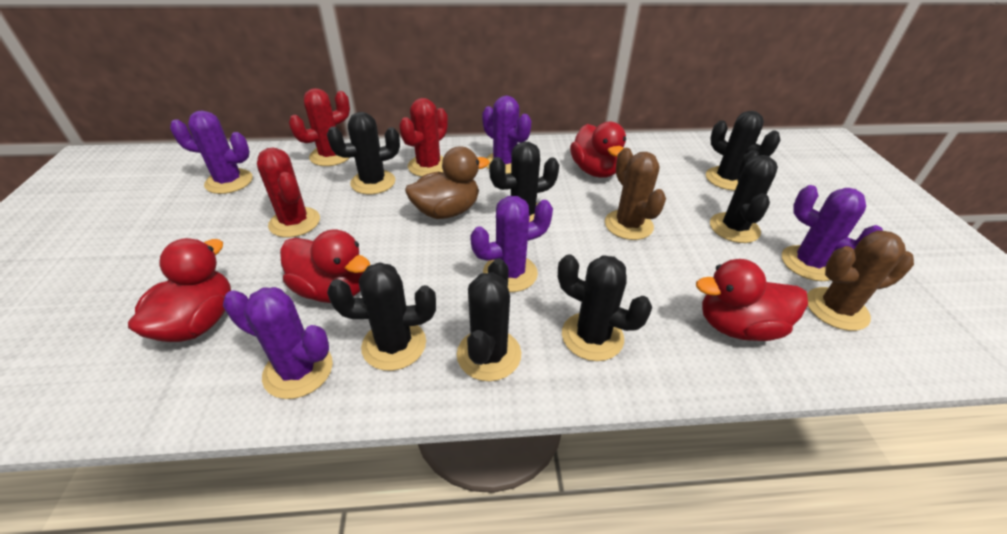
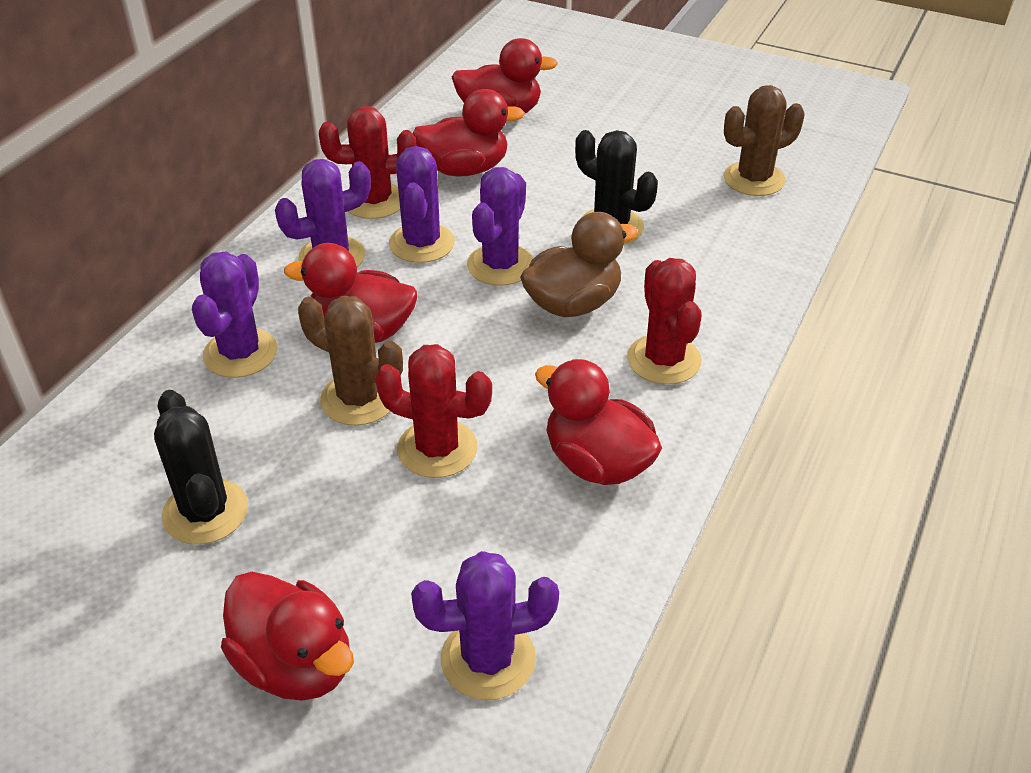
black cactus: [327,112,400,194] [327,262,436,371] [457,258,521,381] [489,142,559,222] [558,254,652,361] [706,111,780,191] [710,150,778,243] = 7 -> [154,390,248,545] [575,130,658,244] = 2
red duck: [128,238,231,342] [280,229,370,303] [570,122,626,178] [696,259,808,341] = 4 -> [221,572,354,701] [284,243,417,343] [412,89,525,176] [452,38,558,113] [535,359,662,485] = 5

